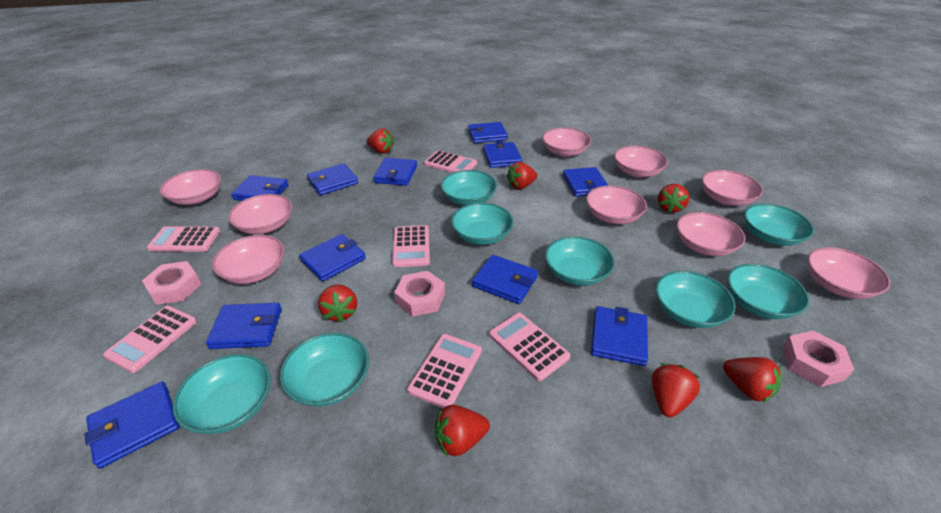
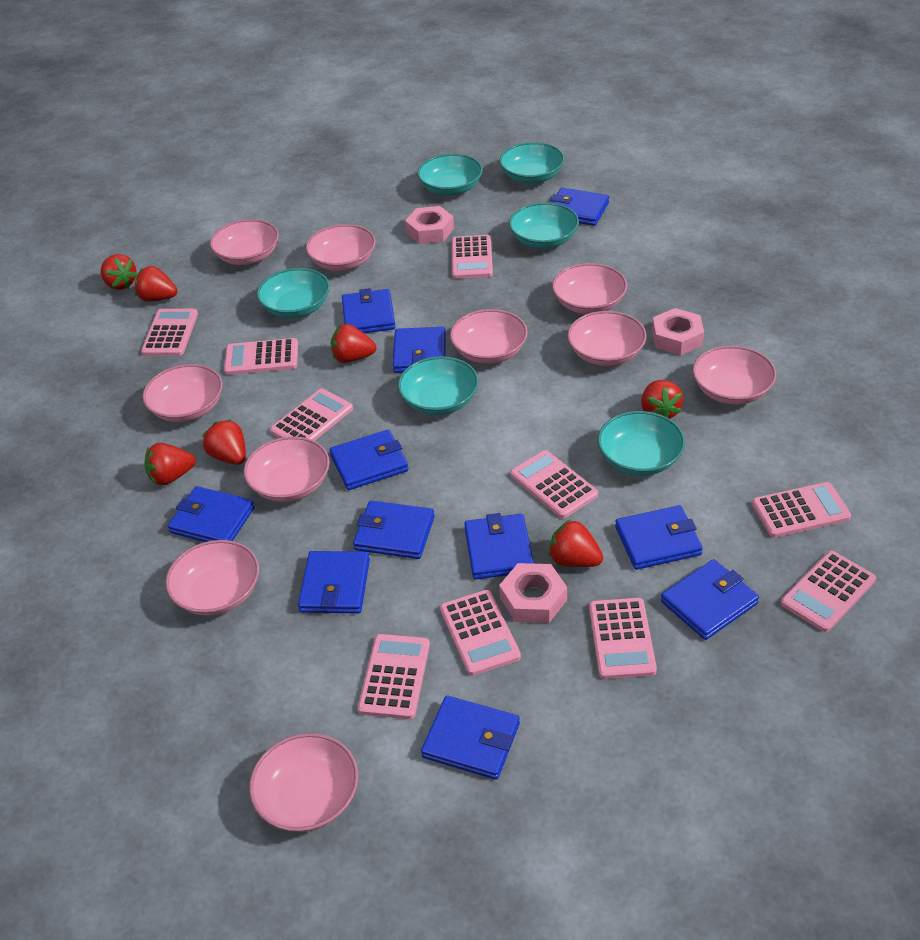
pink bowl: [160,169,221,205] [212,235,285,284] [228,194,292,234] [542,128,591,157] [586,186,647,224] [614,146,668,177] [677,212,745,256] [702,170,763,206] [807,247,890,299] = 9 -> [142,364,223,422] [165,540,259,616] [210,219,279,265] [244,436,330,502] [249,733,359,832] [306,224,376,271] [450,309,528,364] [552,263,627,314] [567,311,647,366] [693,346,776,405] = 10
pink calculator: [103,306,197,373] [147,226,220,252] [392,225,430,267] [407,334,482,408] [424,150,477,173] [489,313,570,381] = 6 -> [141,309,198,356] [224,338,298,375] [270,389,353,441] [358,634,430,719] [440,590,521,676] [452,235,493,279] [510,450,598,518] [589,598,657,679] [752,482,851,538] [781,551,876,632] = 10
turquoise bowl: [173,354,271,434] [280,333,369,407] [441,170,497,205] [451,203,514,245] [545,236,615,286] [656,271,736,328] [727,264,809,319] [744,203,814,246] = 8 -> [257,268,330,318] [398,356,479,415] [417,154,483,196] [499,142,565,184] [509,202,579,248] [598,411,685,476] = 6

